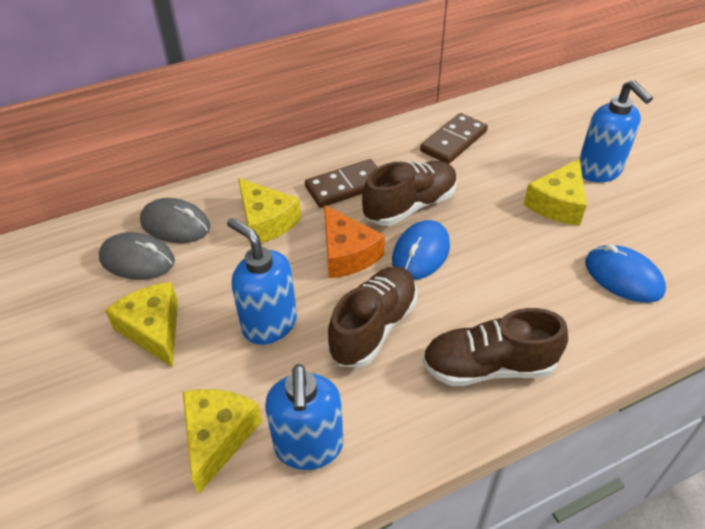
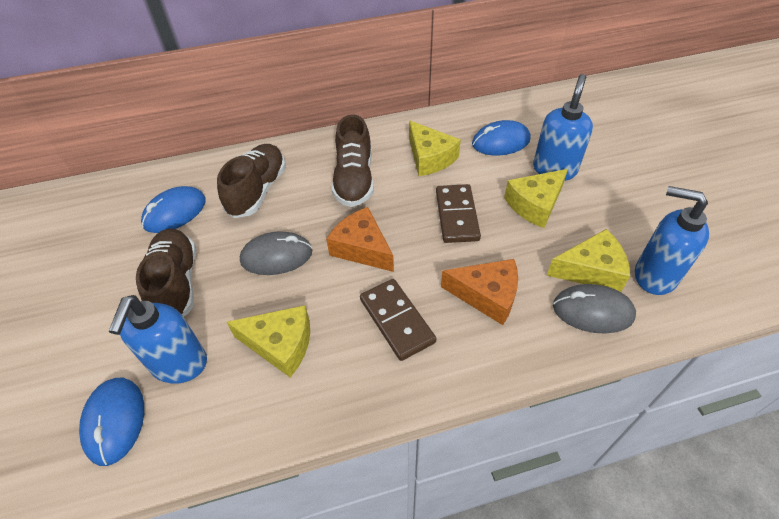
blue mouse: [392,220,450,280] [585,244,666,303] = 2 -> [79,378,144,466] [141,186,206,233] [472,120,531,156] = 3
orange cheese: [324,205,385,278] = 1 -> [326,207,394,272] [441,259,518,325] = 2

